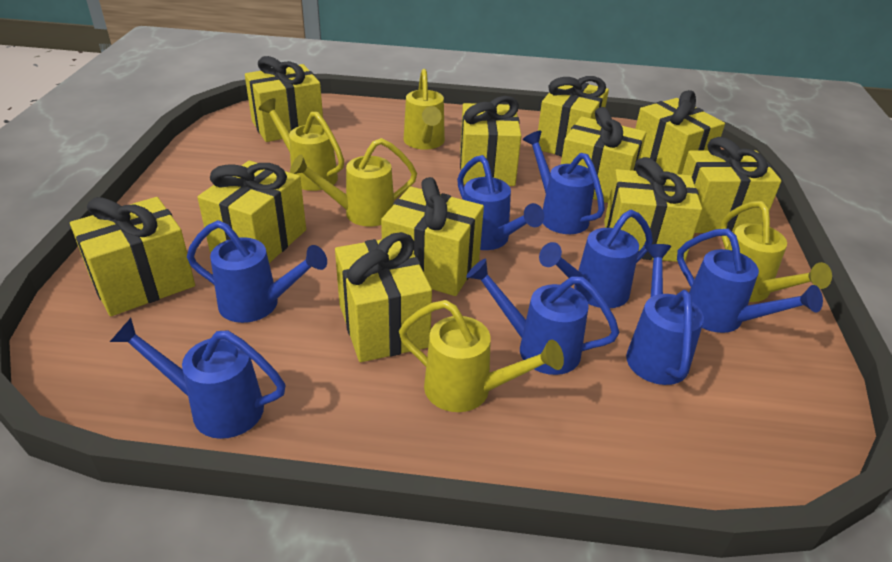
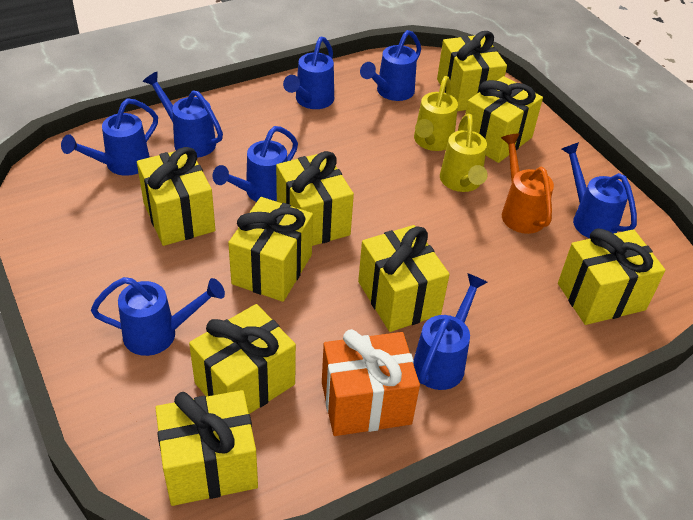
orange gift: none = 0 -> [322,329,420,436] = 1
orange watering can: none = 0 -> [501,133,554,234] = 1
yellow gift: [70,197,195,316] [197,161,306,263] [245,56,323,142] [335,232,432,362] [381,177,484,296] [460,96,521,186] [538,76,609,156] [561,107,646,203] [604,157,702,262] [635,90,725,175] [682,137,781,233] = 11 -> [137,147,215,246] [156,390,258,506] [189,304,296,414] [228,197,313,302] [276,151,354,246] [358,225,450,332] [437,31,507,111] [463,76,543,163] [558,228,665,325] = 9
yellow watering can: [259,98,344,191] [290,138,417,227] [399,300,564,412] [403,69,445,150] [720,201,832,302] = 5 -> [414,76,458,151] [440,113,488,192] = 2

